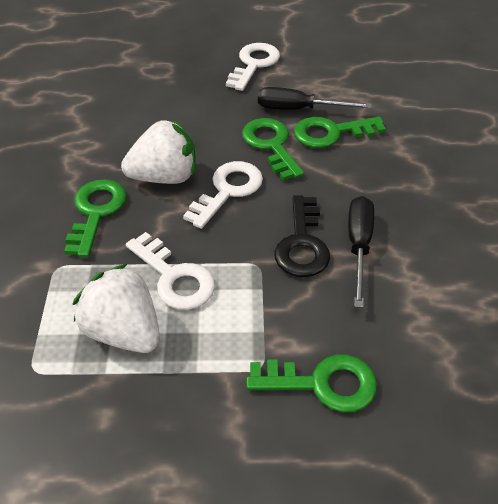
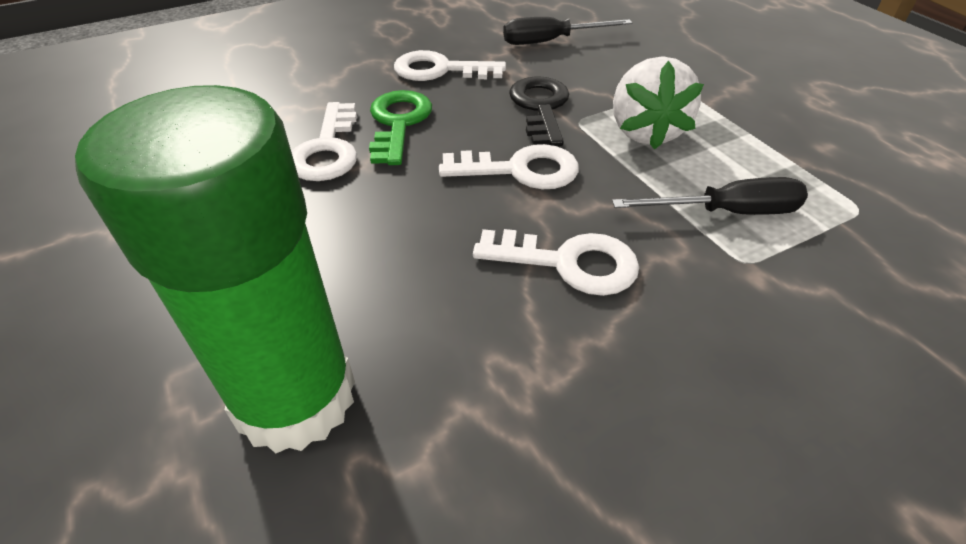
green glue stick: none = 0 -> [75,85,355,453] = 1
green key: [64,179,127,257] [242,118,304,181] [246,354,377,412] [294,117,386,148] = 4 -> [369,90,432,165] = 1
white key: [126,232,215,310] [183,161,263,229] [226,43,280,91] = 3 -> [292,102,357,181] [394,50,506,81] [439,144,579,189] [473,229,639,296] = 4
white strawberry: [72,264,160,353] [121,119,196,184] = 2 -> [613,56,704,150] = 1

